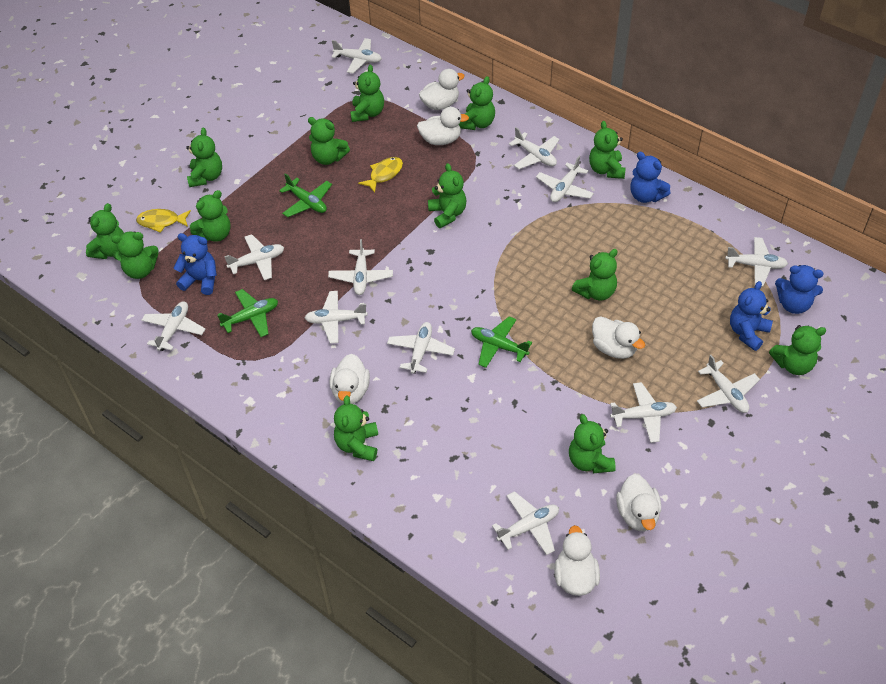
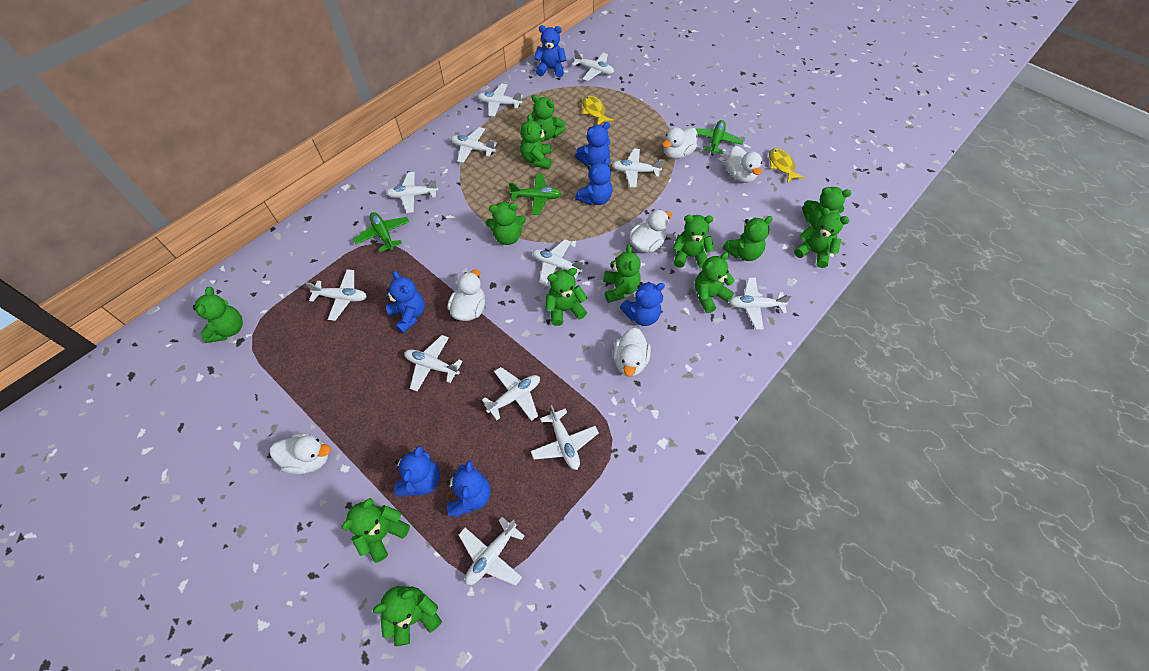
blue teddy bear: [174,233,217,295] [630,152,670,203] [730,281,773,351] [775,265,824,314] = 4 -> [386,271,425,333] [394,446,440,497] [446,461,491,517] [534,25,566,77] [575,122,610,166] [575,157,612,205] [620,282,665,326] = 7

